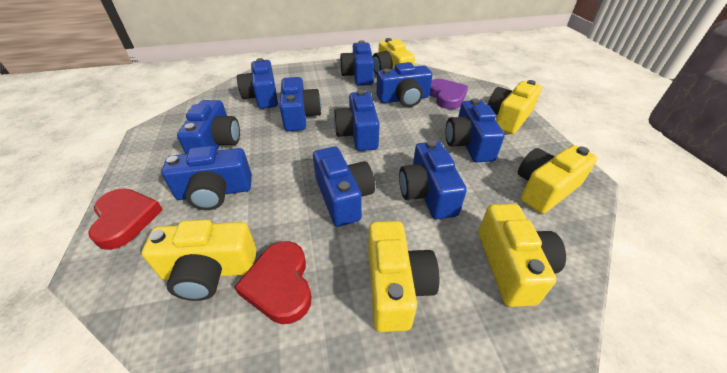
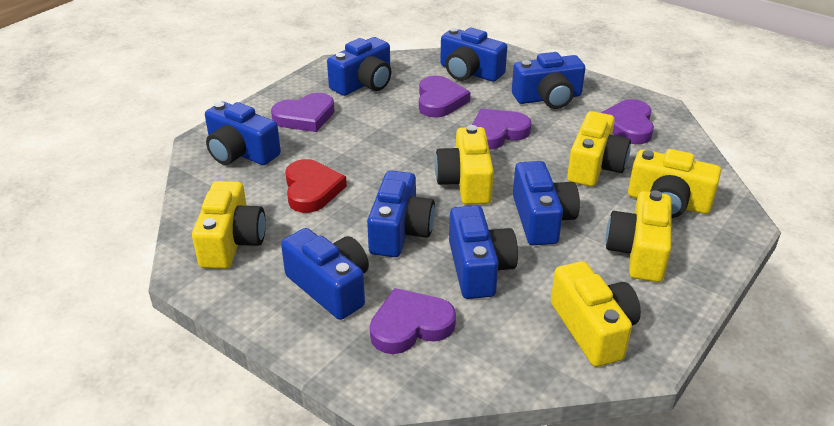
blue camera: [161,146,252,210] [177,100,240,154] [237,58,278,109] [280,77,322,131] [313,147,375,227] [334,90,380,151] [340,40,374,86] [377,62,432,107] [399,140,467,219] [445,98,505,162] = 10 -> [205,102,281,165] [281,228,369,320] [327,37,391,96] [367,170,435,257] [440,28,507,82] [449,205,518,299] [512,52,585,109] [513,161,580,245] = 8
purple heart: [430,79,468,109] = 1 -> [271,93,335,132] [370,288,456,354] [419,75,470,118] [472,109,531,150] [601,99,654,144] = 5
red heart: [88,188,163,250] [235,241,312,324] = 2 -> [285,159,347,213] = 1

